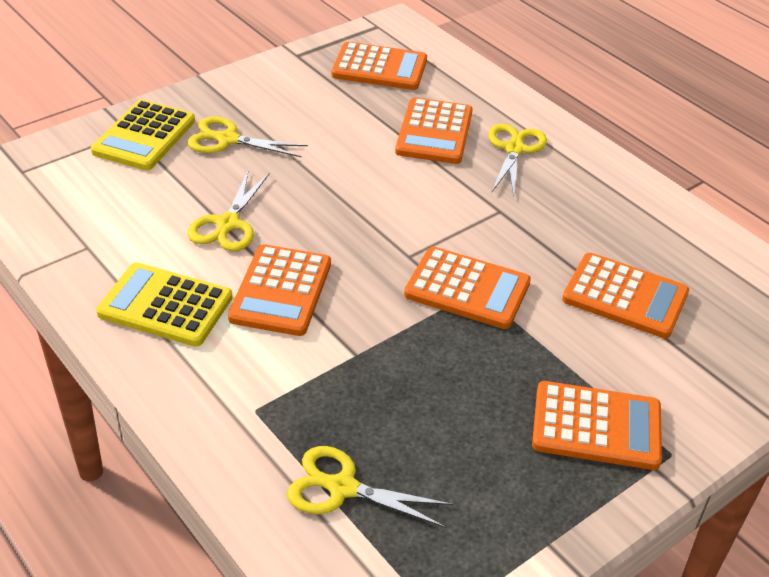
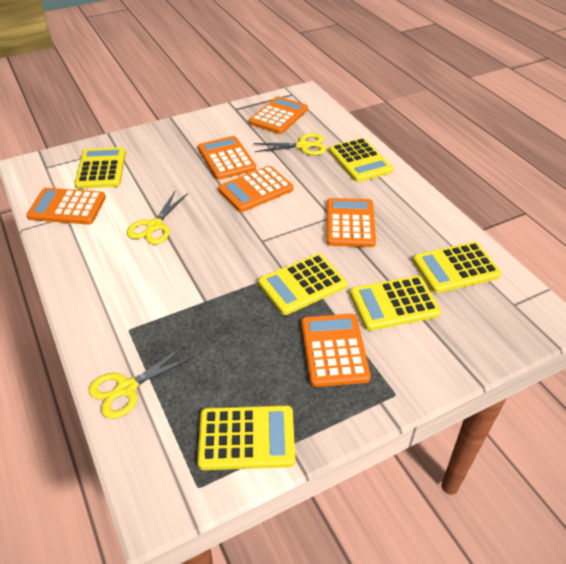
yellow calculator: [91,99,195,170] [96,262,233,347] = 2 -> [75,147,126,189] [198,405,295,470] [258,254,347,315] [329,138,393,182] [350,276,441,331] [413,242,501,293] = 6
yellow scissors: [187,116,308,157] [188,170,270,251] [287,446,454,528] [488,124,547,197] = 4 -> [89,345,194,419] [127,191,188,244] [254,133,327,155] = 3

